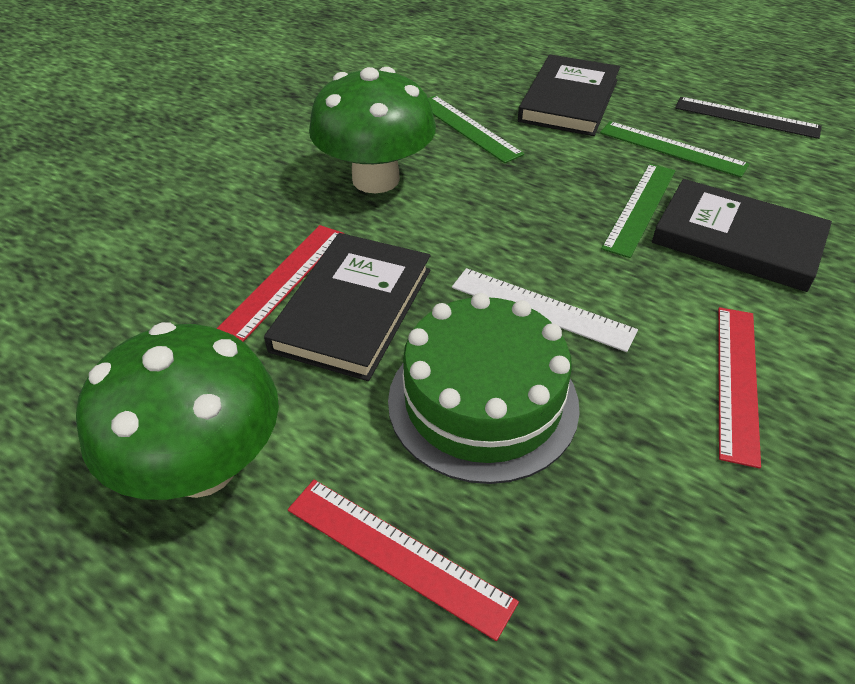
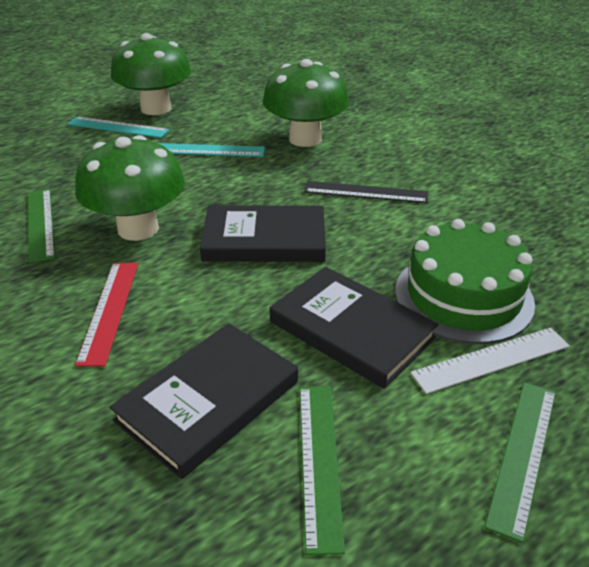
green mushroom: [76,322,279,500] [309,67,436,193] = 2 -> [75,135,185,241] [111,33,191,115] [263,59,349,147] = 3
red ruler: [217,225,344,342] [288,480,519,641] [718,307,761,469] = 3 -> [75,263,138,366] = 1
turquoise ruler: none = 0 -> [67,116,169,138] [158,143,265,157] = 2

